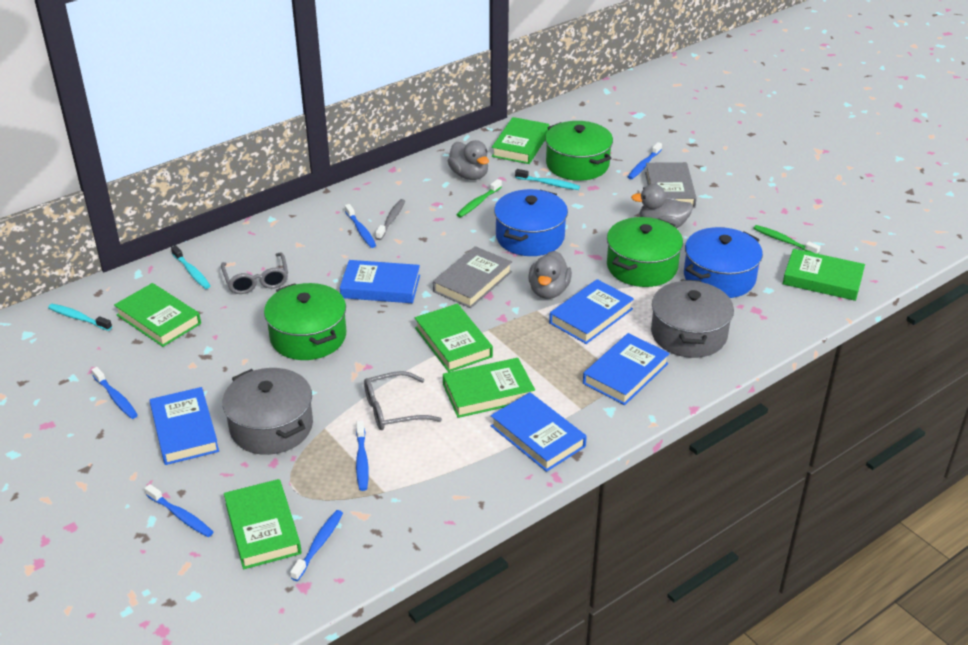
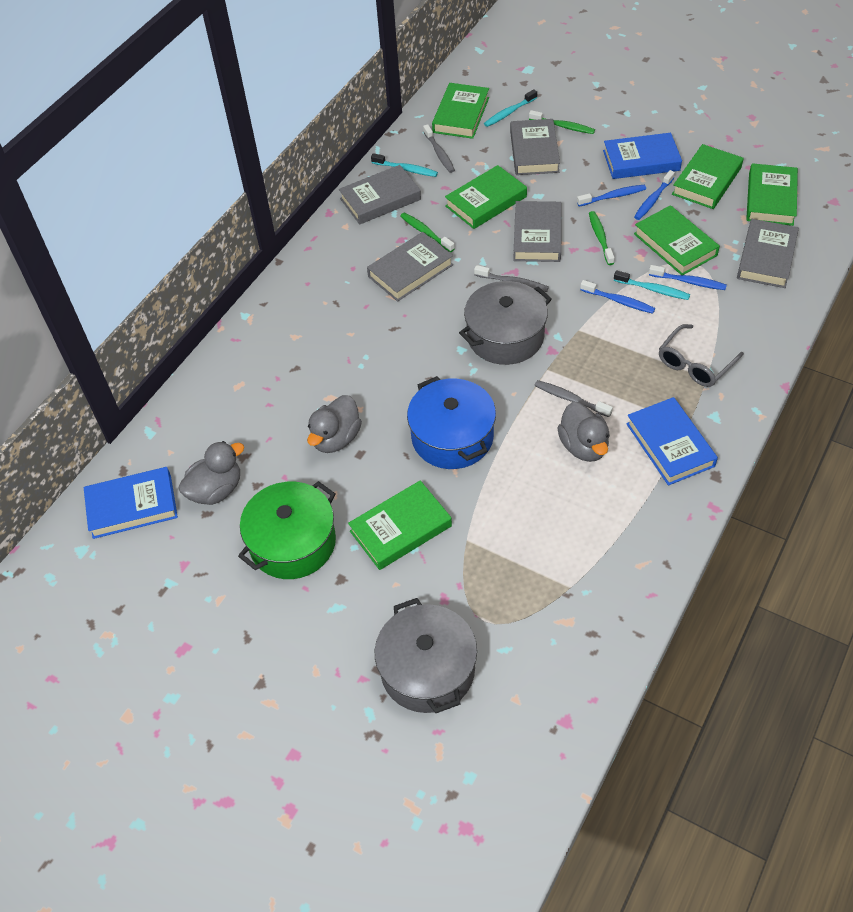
blue book: [150,387,219,465] [340,260,420,303] [491,392,587,472] [549,279,634,344] [583,333,670,405] = 5 -> [84,467,178,539] [603,133,682,179] [626,397,718,485] = 3
blue pot: [494,189,568,256] [684,227,763,298] = 2 -> [407,376,496,469] = 1
blue toothbrush: [91,367,138,419] [145,484,213,537] [290,510,343,581] [345,204,376,248] [356,421,369,491] [628,142,662,179] = 6 -> [577,185,646,206] [580,280,655,314] [634,170,675,220] [649,265,727,290] = 4
green pot: [264,283,346,360] [545,121,613,181] [607,217,683,287] = 3 -> [238,481,336,579] = 1
green toothbrush: [456,179,502,217] [753,225,820,254] = 2 -> [400,213,455,252] [529,110,595,134] [589,211,615,265] = 3
grey book: [433,246,512,308] [645,162,697,208] = 2 -> [339,165,421,225] [367,232,453,302] [510,119,560,175] [513,201,562,262] [737,219,799,288] = 5
grey glasses: [221,252,288,294] [364,371,442,430] = 2 -> [659,324,744,387] = 1
grey toothbrush: [375,199,405,240] = 1 -> [423,124,455,173] [474,265,549,292] [534,380,613,417] = 3

